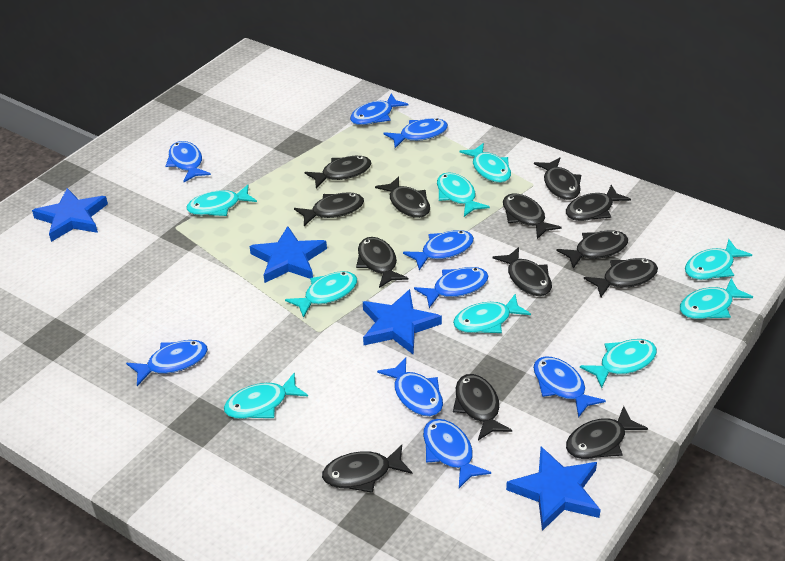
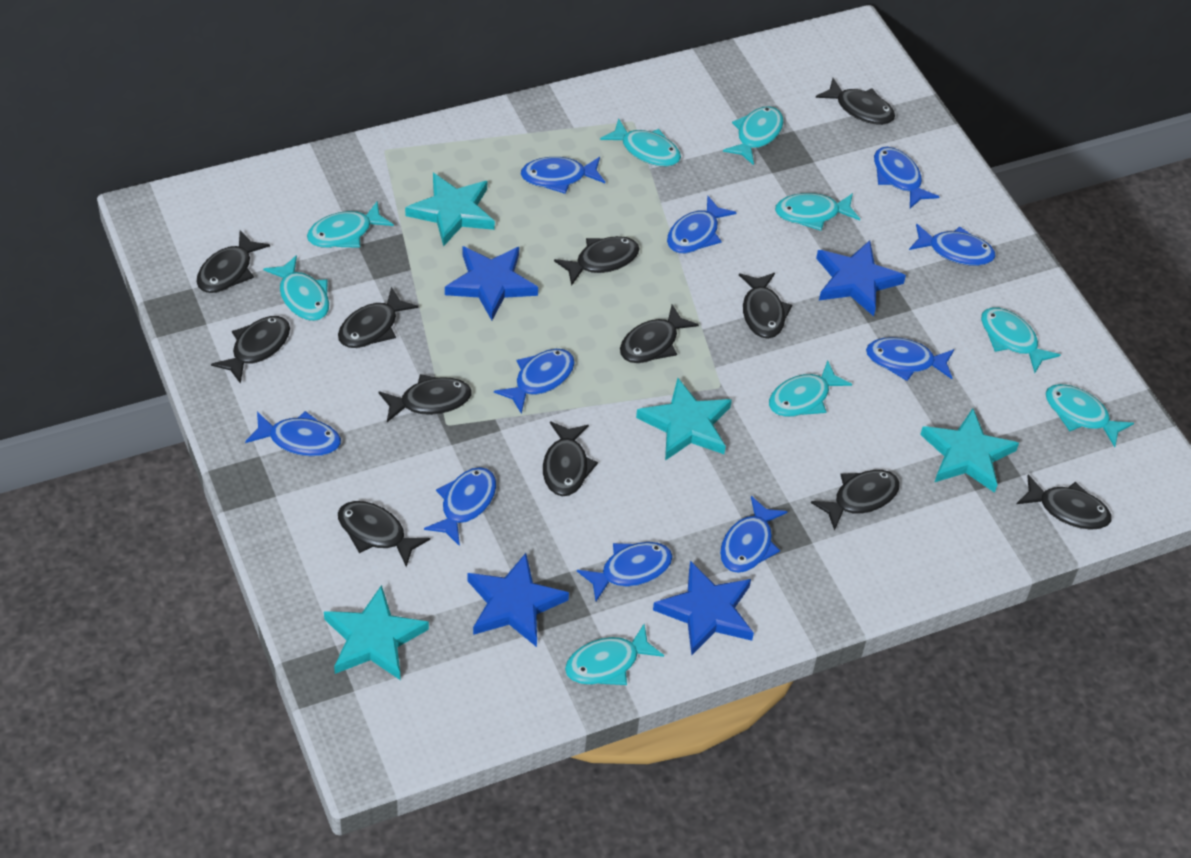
black fish: [294,192,364,226] [305,156,371,188] [322,445,412,493] [356,237,408,288] [375,176,430,218] [453,374,512,440] [493,247,552,296] [503,193,562,239] [534,158,581,200] [556,230,628,269] [566,185,631,221] [566,406,648,459] [584,258,658,297] = 13 -> [196,230,270,293] [211,316,290,384] [338,287,418,348] [338,501,430,567] [378,374,472,422] [543,421,598,496] [554,236,640,286] [620,304,699,363] [739,273,792,339] [811,470,900,531] [816,78,895,125] [1016,475,1112,530] = 12
blue fish: [126,340,208,386] [165,141,211,182] [350,94,409,125] [377,358,443,416] [384,118,448,148] [403,230,474,271] [414,267,488,308] [423,419,491,488] [533,356,606,418] = 9 -> [245,411,341,456] [424,467,496,546] [494,349,575,414] [521,157,605,194] [577,542,673,601] [667,196,737,253] [720,496,787,573] [866,337,954,381] [874,147,940,208] [909,224,996,266] = 10
turquoise star: none = 0 -> [324,585,429,680] [405,173,495,247] [636,378,732,461] [920,408,1019,493] = 4

